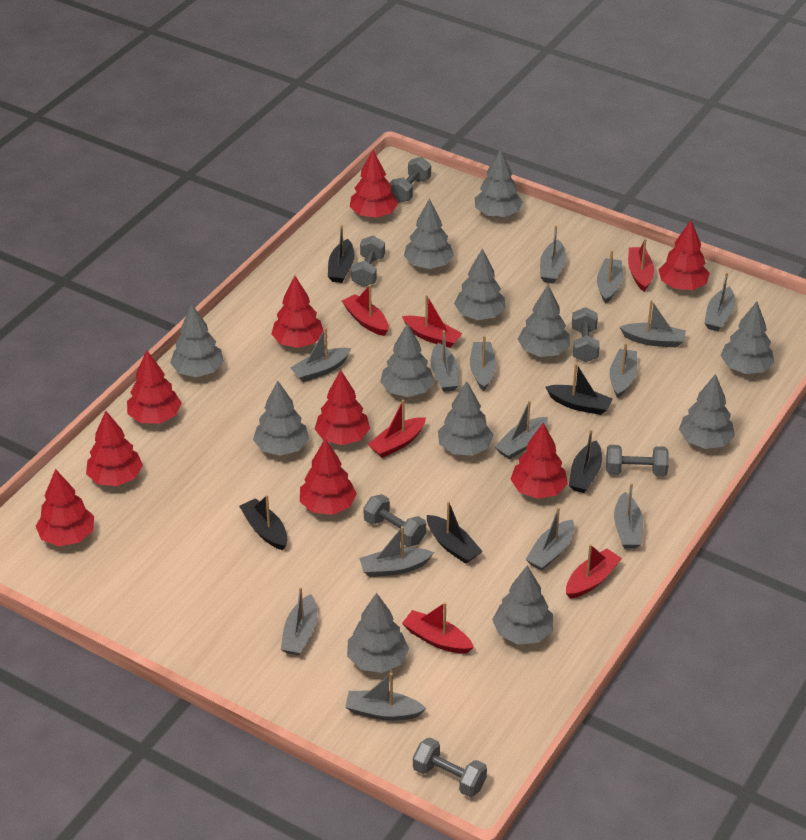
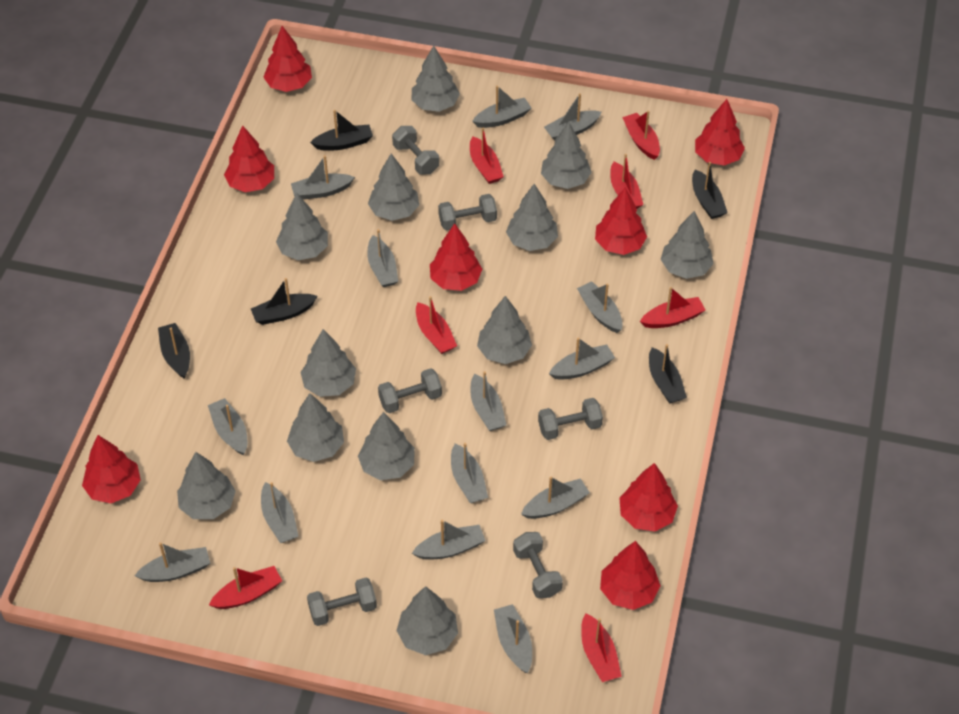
red boat: [342,285,389,336] [367,400,426,458] [402,295,463,348] [402,602,474,654] [566,544,622,599] [628,239,654,292] = 6 -> [209,566,282,609] [416,296,457,354] [470,128,504,184] [581,613,622,682] [610,154,643,209] [622,110,660,160] [640,287,705,328] = 7
red tree: [36,469,94,546] [86,411,143,486] [127,350,181,424] [271,276,324,348] [300,439,357,515] [315,370,370,445] [350,149,398,218] [510,423,568,499] [659,220,710,290] = 9 -> [82,435,141,503] [224,125,274,192] [264,26,312,92] [430,223,482,291] [595,187,647,255] [600,541,661,610] [620,463,678,531] [695,99,745,166] = 8

